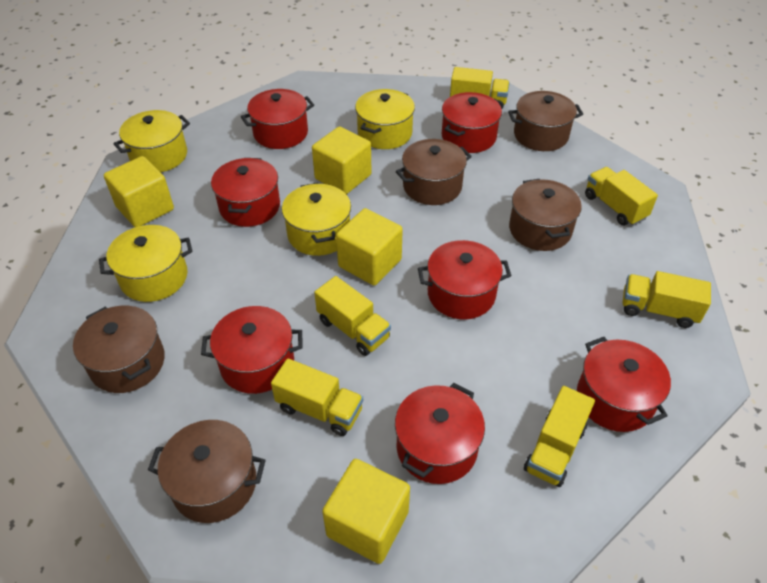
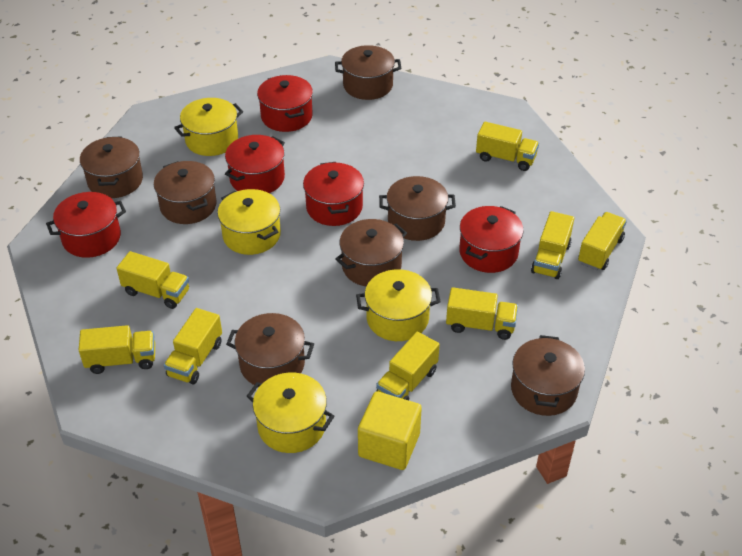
brown pot: [73,306,165,393] [148,420,266,523] [396,139,472,205] [508,91,583,151] [509,179,582,251] = 5 -> [80,136,143,198] [154,161,217,224] [226,313,314,387] [335,45,401,100] [335,219,407,286] [379,176,456,241] [511,335,585,416] = 7
red pot: [201,306,302,394] [211,158,280,227] [241,89,314,149] [395,383,485,484] [418,240,512,319] [442,92,502,153] [577,337,671,432] = 7 -> [46,192,126,258] [225,135,285,193] [257,75,313,132] [303,162,364,226] [459,206,524,273] = 5
yellow cube: [104,156,174,227] [312,126,372,194] [322,459,410,564] [336,208,403,286] = 4 -> [358,391,422,470] = 1
yellow truck: [271,358,363,436] [314,276,391,356] [450,67,510,109] [524,386,595,487] [585,167,658,226] [623,271,711,328] = 6 -> [79,325,155,374] [116,251,189,309] [164,308,222,385] [376,332,440,400] [446,287,518,340] [476,122,539,171] [531,211,574,279] [578,212,627,270] = 8

